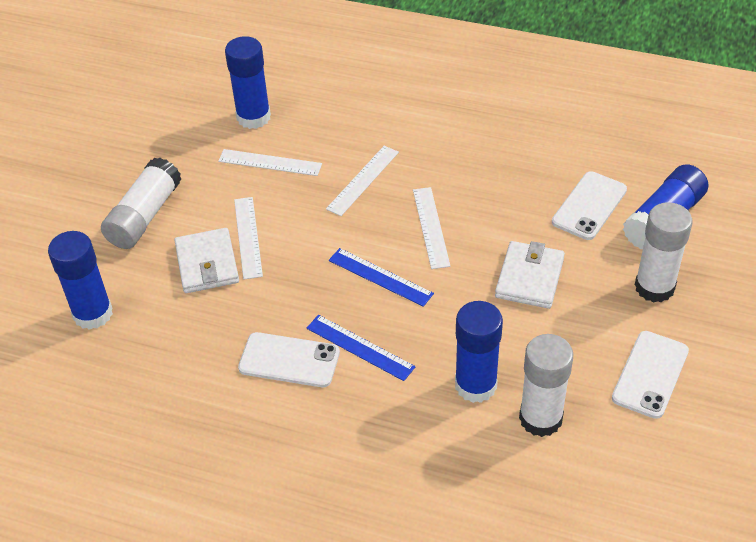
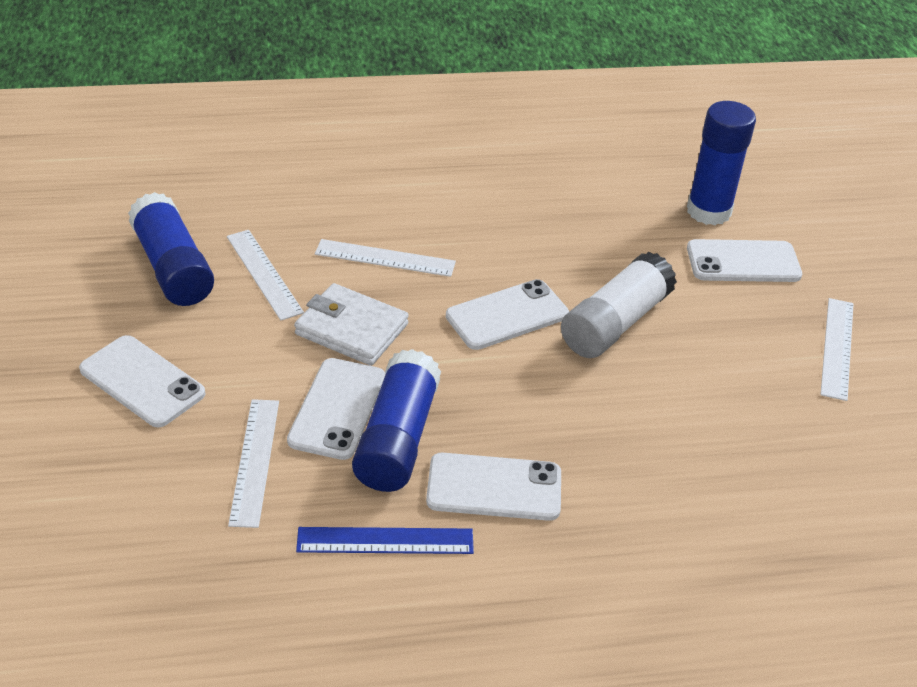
blue glue stick: [48,231,113,330] [225,36,271,129] [455,301,503,403] [623,164,708,249] = 4 -> [128,192,214,306] [352,349,441,492] [687,101,756,225] = 3
blue ruler: [307,315,416,381] [329,248,434,307] = 2 -> [296,527,474,554] = 1
white glue stick: [101,158,181,249] [519,334,573,437] [635,202,693,303] = 3 -> [561,252,677,358] = 1
white phone: [238,332,340,387] [552,171,627,240] [612,331,689,419] = 3 -> [79,335,206,428] [287,358,385,460] [426,453,561,521] [446,279,569,350] [687,239,802,282] = 5
white wallet: [174,228,239,293] [495,241,565,309] = 2 -> [294,283,409,366] = 1

